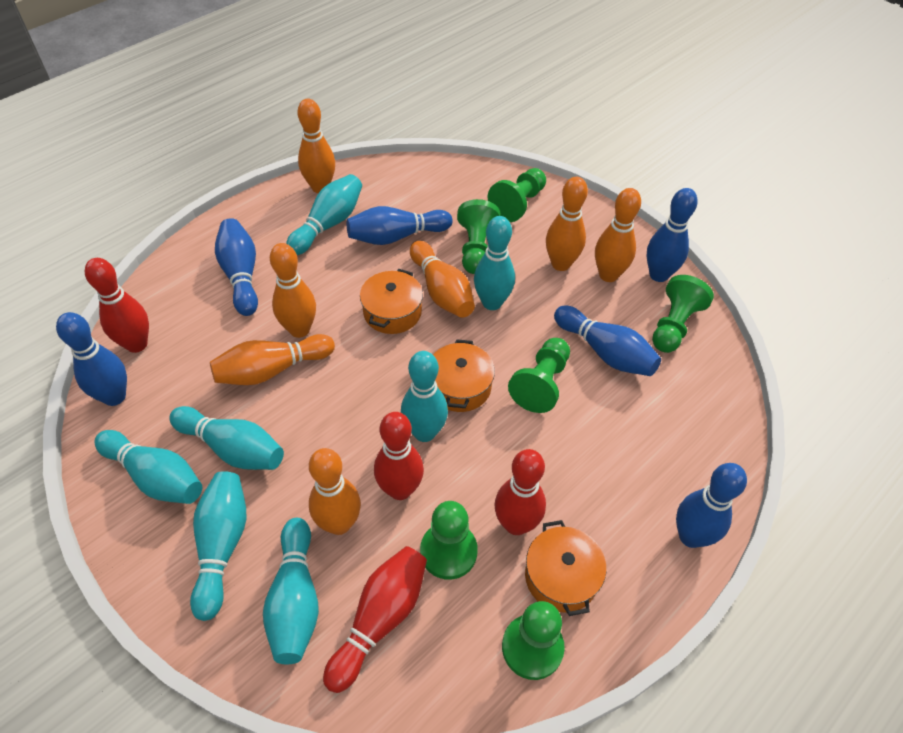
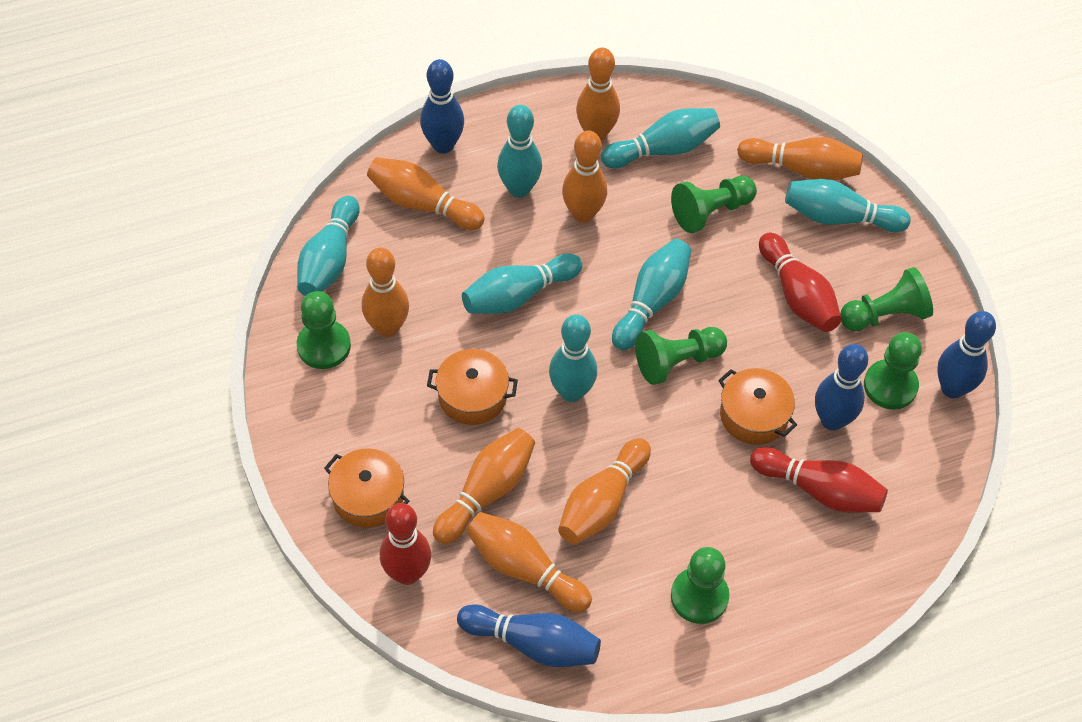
blue bowling pin: [56,312,127,406] [215,218,258,316] [347,206,453,245] [554,306,661,376] [647,188,698,282] [676,463,747,548] = 6 -> [420,59,464,154] [457,604,601,667] [815,344,868,431] [937,311,996,398] = 4
orange bowling pin: [210,334,335,385] [270,243,316,338] [298,99,335,193] [309,448,361,535] [410,241,475,318] [546,177,588,271] [595,188,641,282] = 7 -> [362,248,409,337] [367,157,485,230] [433,428,535,544] [466,512,592,612] [558,438,651,544] [562,130,607,223] [576,47,620,141] [737,137,863,180] = 8
red bowling pin: [85,258,149,353] [323,546,427,693] [374,412,424,500] [494,449,546,535] = 4 -> [380,503,431,585] [750,447,888,513] [759,233,841,332] = 3

